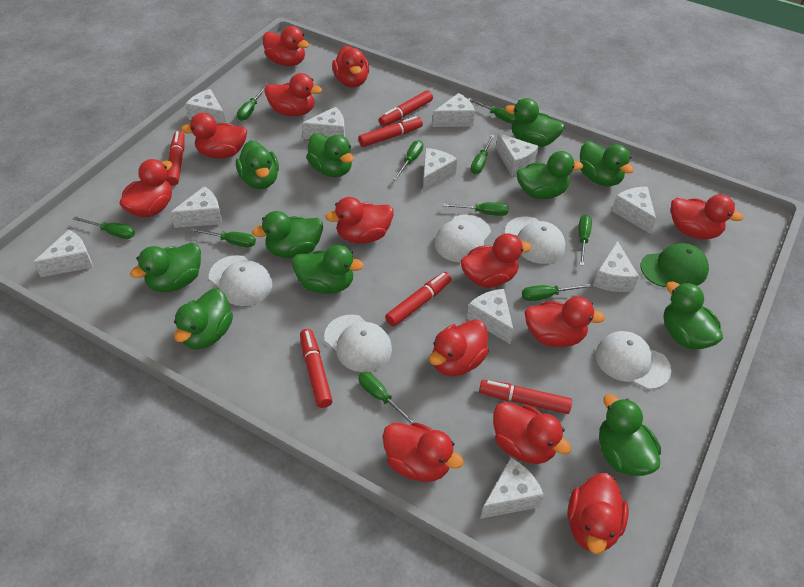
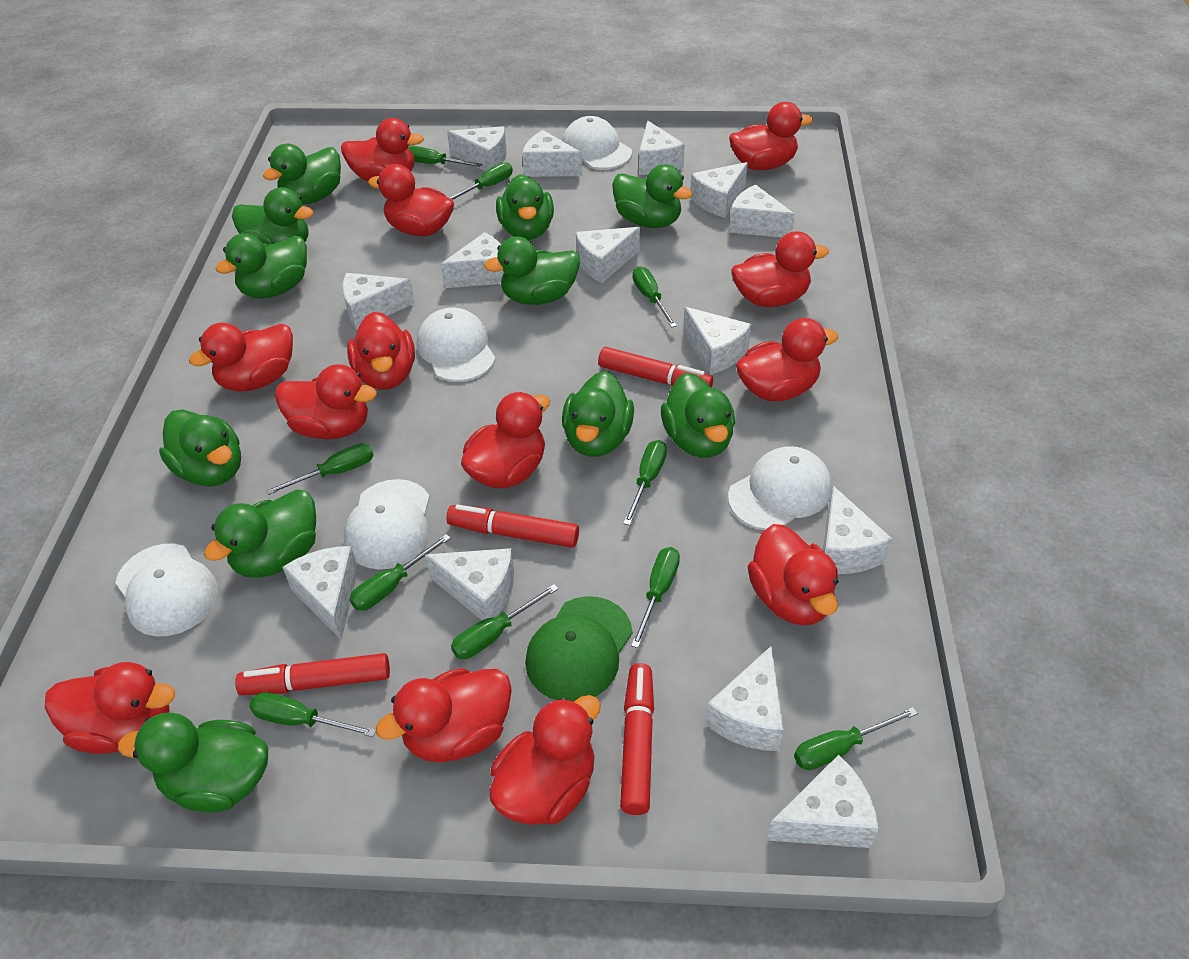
red marker: [166,131,185,186] [300,329,333,408] [358,116,423,147] [379,90,433,127] [385,272,452,327] [479,380,572,414] = 6 -> [235,653,390,695] [446,504,579,548] [598,347,713,388] [620,663,654,815] = 4
white cheese: [33,230,93,277] [170,186,222,228] [185,89,226,124] [301,107,345,139] [423,148,457,193] [432,93,475,127] [467,289,514,344] [480,458,544,519] [496,133,539,176] [593,241,639,292] [612,187,656,234] = 11 -> [282,546,358,640] [342,273,415,330] [425,548,514,620] [441,232,504,288] [447,126,507,172] [522,130,582,177] [576,227,640,283] [639,121,685,175] [683,307,751,375] [690,162,748,218] [705,646,784,751] [729,185,795,238] [767,755,879,848] [823,486,892,574] = 14

